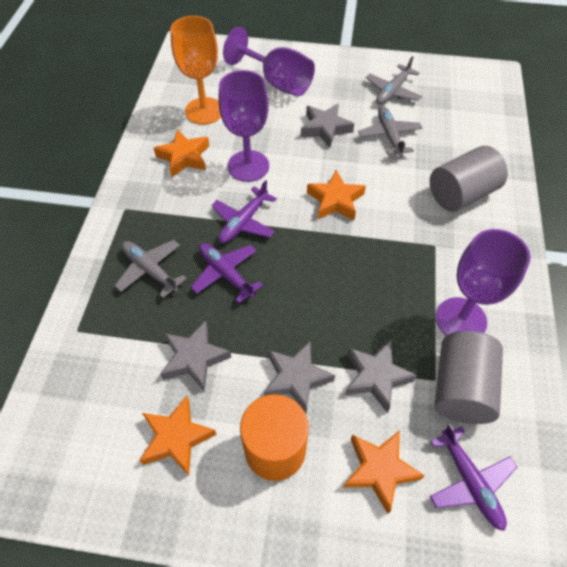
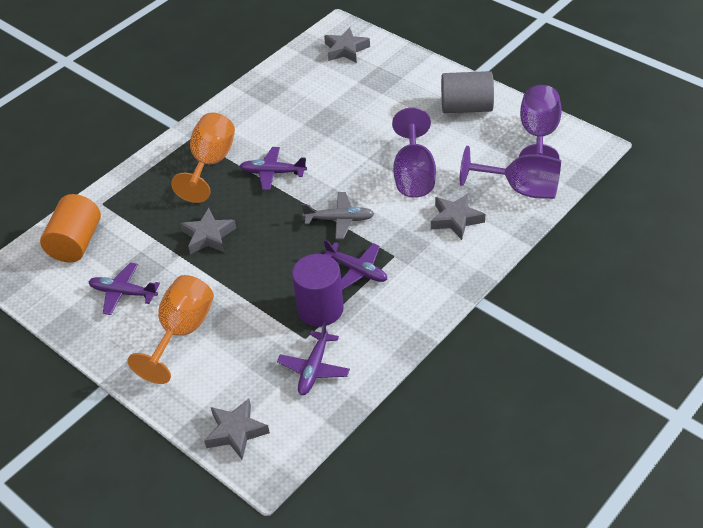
grey cylinder: [430,146,508,212] [435,331,503,424] = 2 -> [441,71,494,113] = 1
grey plane: [115,240,187,298] [358,106,422,157] [366,56,422,104] = 3 -> [302,192,374,239] = 1
orange goblet: [170,16,221,125] = 1 -> [127,275,214,384] [171,113,235,203] = 2
orange star: [139,396,217,476] [154,129,209,177] [307,170,366,220] [343,430,425,514] = 4 -> none = 0
purple cylinder: none = 0 -> [292,254,344,327] = 1
purple plane: [191,243,263,303] [211,180,277,243] [430,424,517,531] = 3 -> [88,262,160,315] [240,147,307,190] [277,322,350,395] [324,240,387,290] = 4

